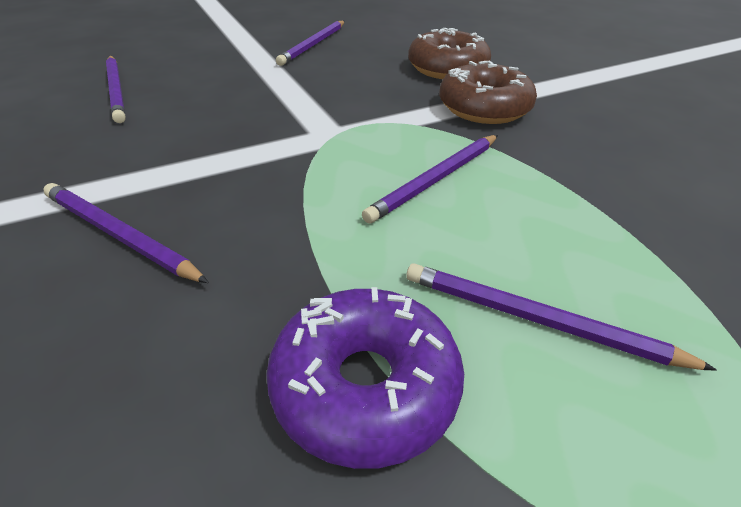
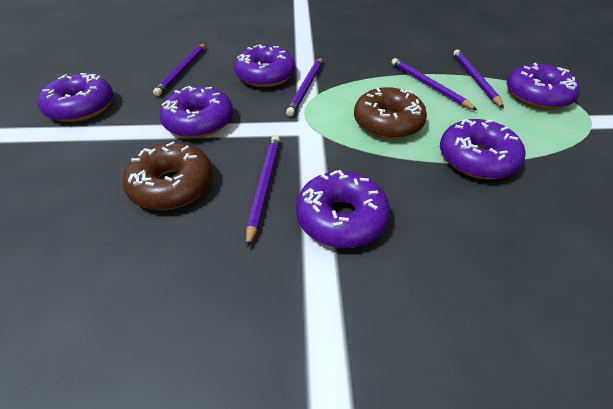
purple donut: [266,287,464,469] = 1 -> [37,73,114,122] [159,86,233,138] [234,44,295,87] [296,170,390,248] [440,119,525,179] [507,63,580,109] = 6

